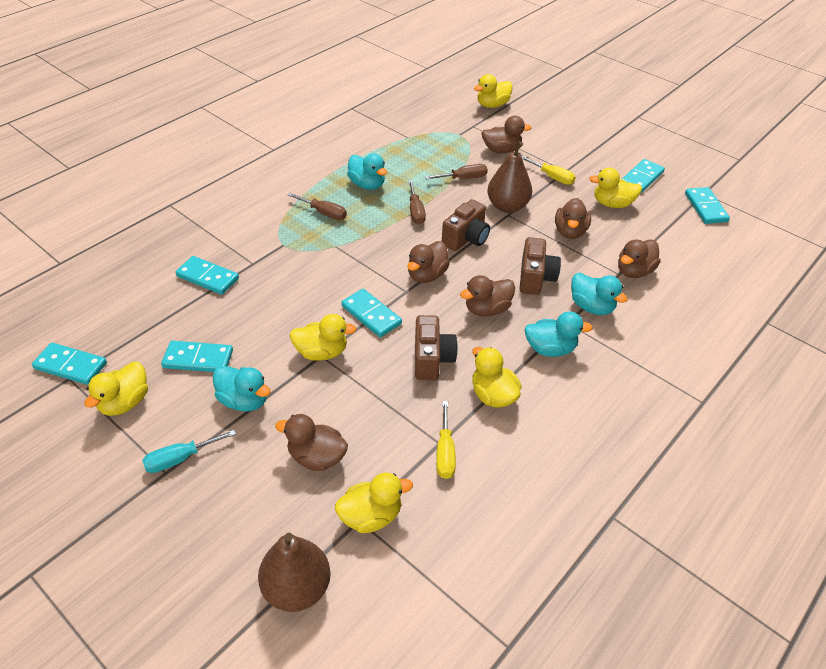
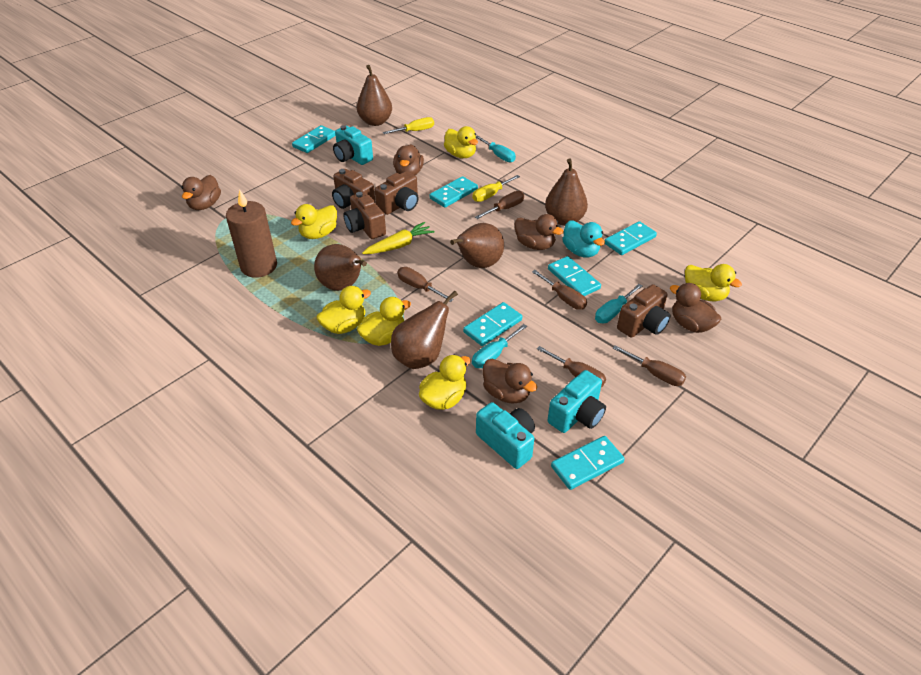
brown camera: [415,315,458,380] [442,199,490,251] [520,237,561,295] = 3 -> [332,169,376,209] [344,192,386,239] [375,171,419,215] [617,284,671,338] = 4
brown candle: none = 0 -> [226,189,277,278] = 1
brown duck: [275,414,348,471] [407,241,450,283] [460,275,515,317] [482,116,532,153] [555,198,591,239] [618,239,661,278] = 6 -> [181,175,221,210] [393,144,424,175] [483,359,537,404] [514,214,564,250] [670,283,721,333] = 5
brown pear: [258,533,331,612] [487,141,532,213] = 2 -> [314,244,367,291] [357,65,392,126] [391,290,458,369] [450,223,504,268] [545,158,588,226] = 5
brown screwdriver: [288,193,347,220] [408,181,426,225] [425,164,488,179] = 3 -> [397,267,454,302] [475,191,524,219] [532,270,587,310] [537,346,606,387] [613,345,686,386] = 5
turquoise camera: none = 0 -> [333,125,373,165] [476,402,535,469] [548,370,606,433] = 3
turquoise duck: [213,366,271,411] [347,153,387,190] [525,311,593,357] [571,273,628,315] = 4 -> [562,220,605,258] = 1
turquoise screwdriver: [142,430,236,473] = 1 -> [472,324,527,368] [476,135,516,163] [595,284,642,323] = 3
yellow carrot: none = 0 -> [362,222,435,254] = 1

